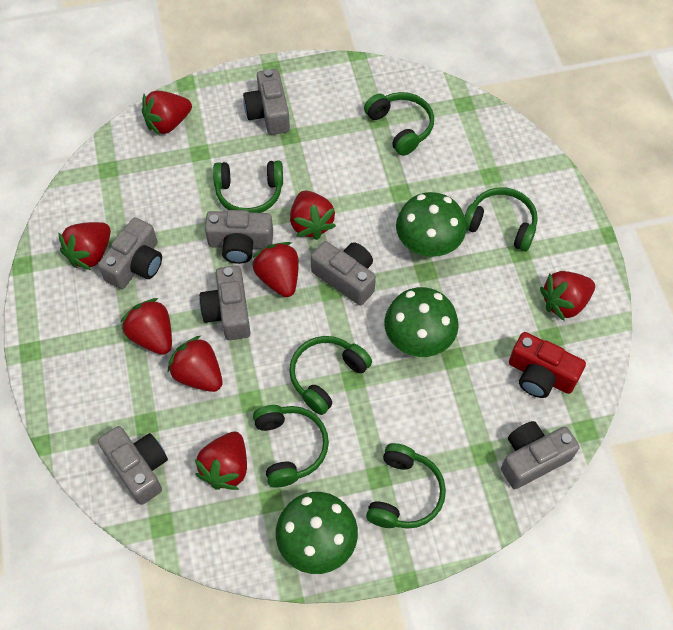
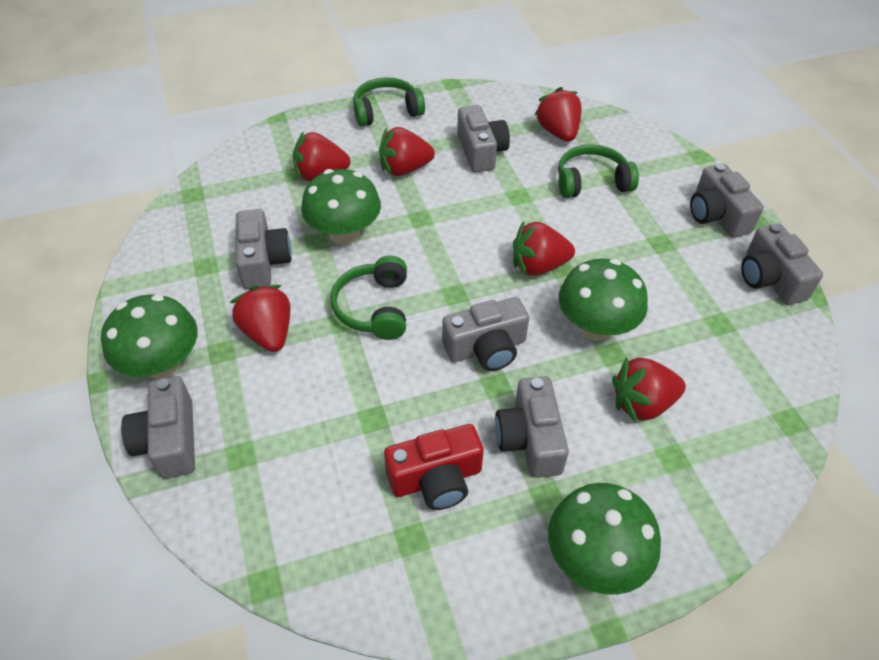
green headphones: [213,161,283,213] [253,405,329,488] [289,336,372,415] [364,92,434,156] [366,443,446,529] [464,187,538,251] = 6 -> [330,256,407,340] [353,77,425,127] [558,145,639,198] = 3
green mushroom: [276,492,358,574] [384,287,459,357] [396,192,466,257] = 3 -> [101,294,198,379] [301,169,381,245] [548,483,661,595] [559,259,648,341] = 4
red strawberry: [58,222,111,270] [121,298,172,355] [142,91,192,135] [168,336,223,392] [195,432,247,490] [252,242,299,297] [290,191,336,240] [540,271,595,321] = 8 -> [230,285,290,352] [293,132,350,182] [379,127,435,176] [513,221,575,276] [535,87,582,142] [612,357,686,423] = 6

